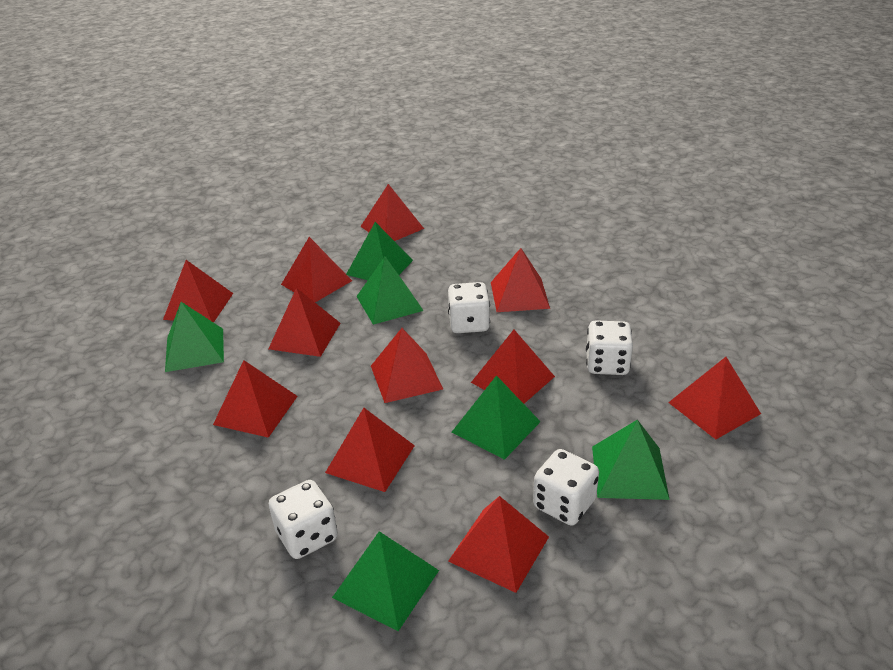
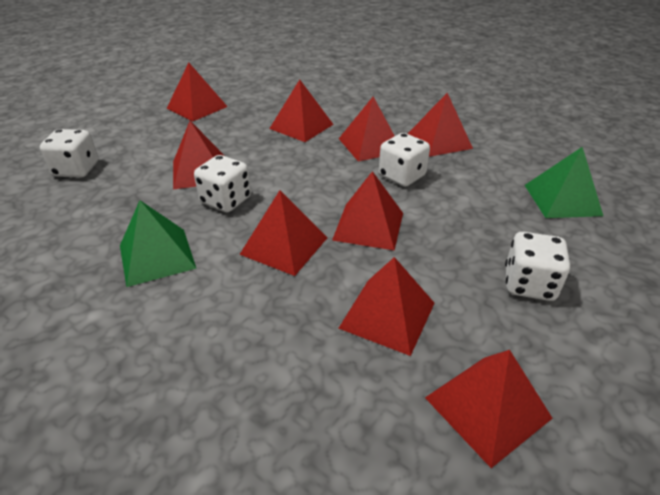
green pyramid: [165,302,224,372] [332,531,439,631] [346,222,413,280] [356,257,424,325] [452,375,541,460] [592,420,670,500] = 6 -> [120,200,196,287] [525,147,603,218] = 2
red pyramid: [163,260,233,323] [213,360,298,438] [268,288,341,357] [281,237,352,302] [325,408,415,492] [360,184,424,241] [371,328,443,403] [448,496,549,593] [471,330,555,404] [491,248,550,312] [668,357,761,439] = 11 -> [166,63,228,121] [173,121,225,190] [239,190,327,276] [269,79,334,142] [332,171,403,251] [338,257,435,356] [339,96,395,162] [408,93,473,157] [425,350,553,468] = 9

